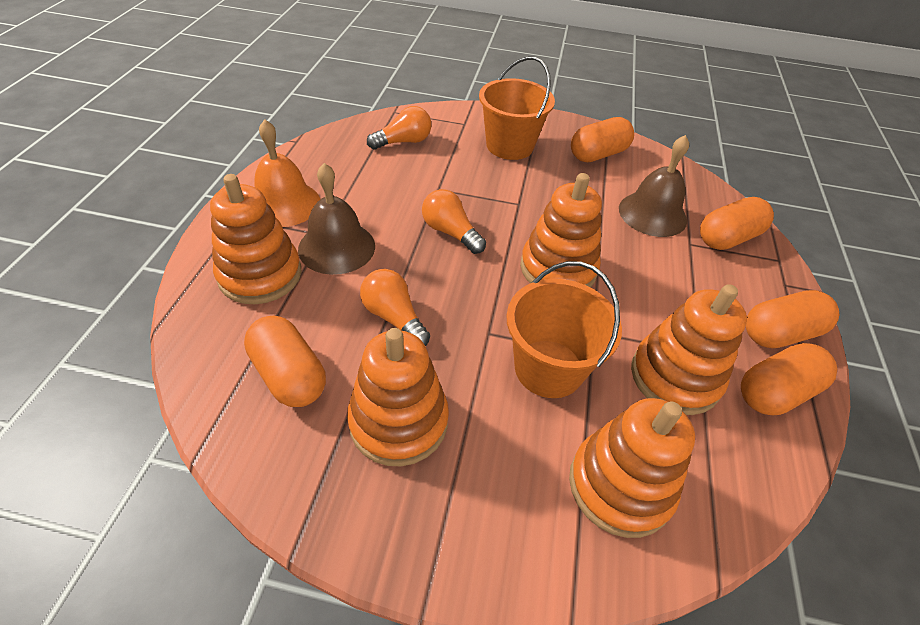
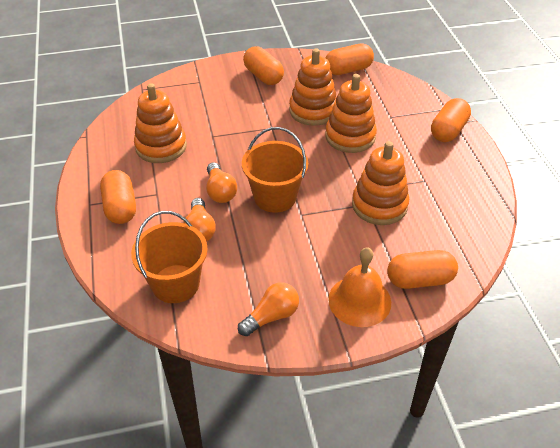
brown bell: [298,163,375,275] [619,135,689,237] = 2 -> none = 0
orange stacking toy: [210,174,302,304] [347,328,449,466] [520,173,602,287] [569,398,695,538] [631,284,747,415] = 5 -> [134,83,187,163] [289,48,337,126] [325,74,377,153] [352,141,409,225] = 4

